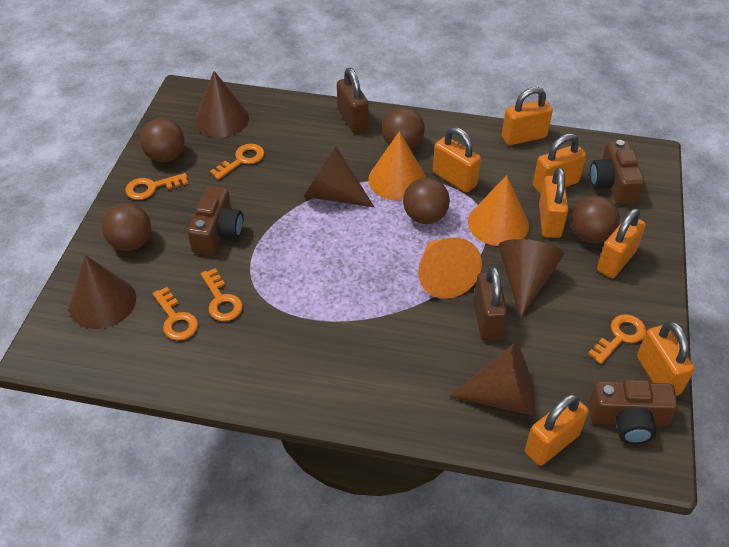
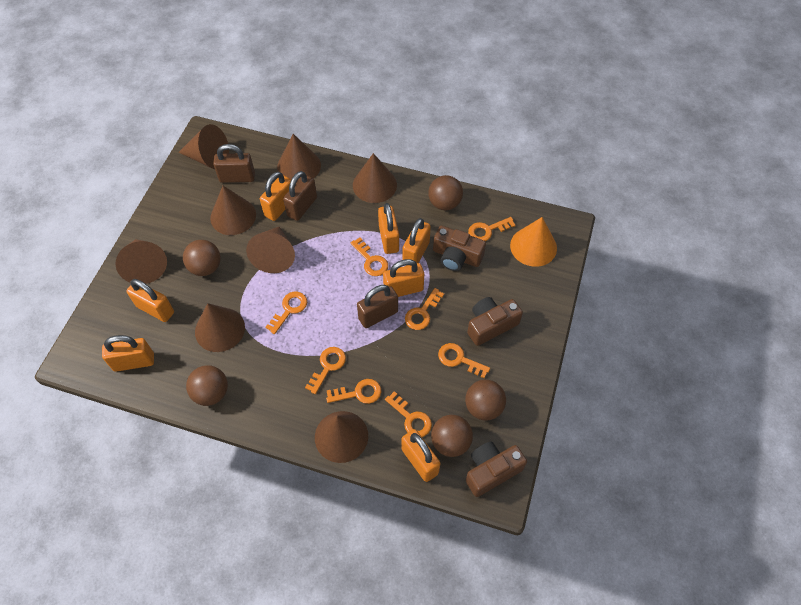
brown cone: [69,255,136,329] [194,71,249,137] [304,146,374,207] [449,343,535,416] [498,239,564,319] = 5 -> [115,239,167,284] [178,124,229,169] [195,303,245,352] [210,186,256,235] [246,227,295,273] [277,134,321,180] [315,411,368,463] [353,153,397,203] = 8
brown padlock: [337,68,368,133] [473,266,507,341] = 2 -> [213,144,255,183] [283,171,317,221] [357,285,398,328] = 3
orange cone: [368,131,426,200] [418,237,482,299] [468,175,529,246] = 3 -> [510,217,557,267] = 1
orange key: [125,173,188,200] [152,287,198,341] [201,268,243,321] [210,144,264,180] [588,314,646,364] = 5 -> [265,292,307,334] [305,347,346,394] [326,379,381,404] [351,237,388,276] [385,391,432,437] [405,288,444,330] [438,343,490,378] [468,217,516,241] = 8

